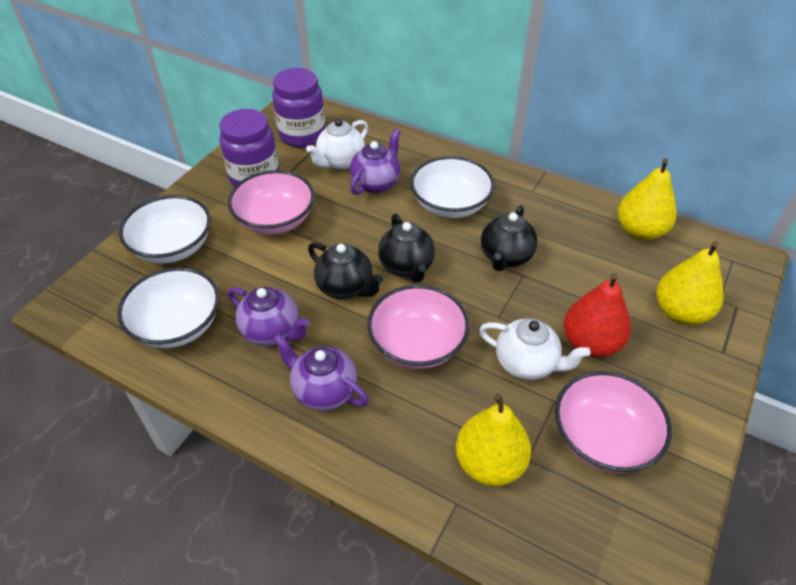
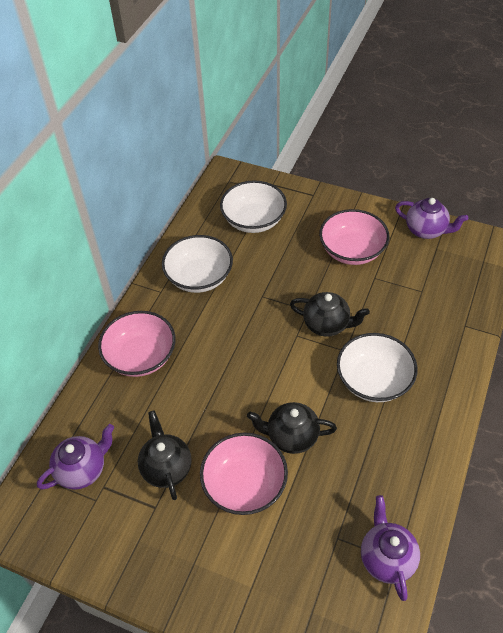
purple jar: [219,109,279,187] [272,68,325,147] = 2 -> none = 0
red pear: [564,273,631,358] = 1 -> none = 0
white teapot: [306,119,368,170] [479,319,591,380] = 2 -> none = 0
yellow pear: [456,393,531,486] [618,158,676,240] [656,241,724,325] = 3 -> none = 0

